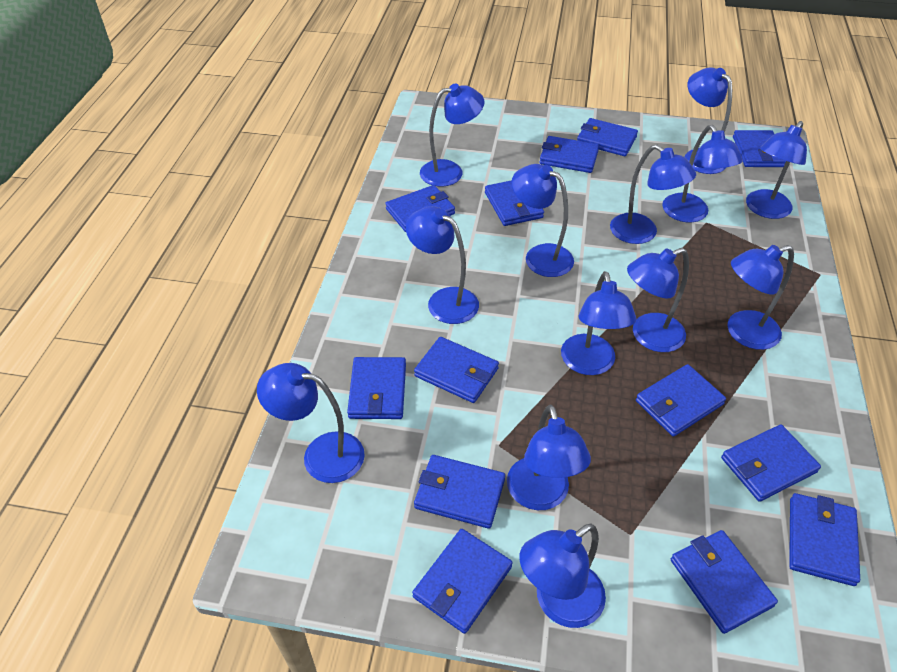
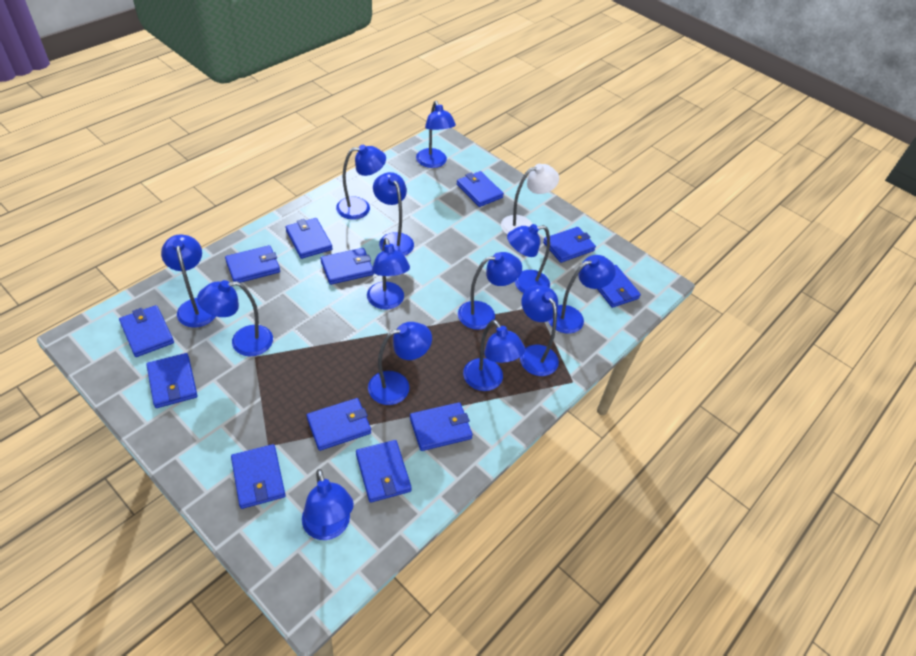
blue wallet: [347,357,406,419] [385,185,455,232] [412,529,513,634] [414,337,499,403] [414,455,505,529] [485,180,544,226] [540,136,599,173] [577,118,638,156] [636,364,726,437] [671,530,778,634] [721,424,821,502] [733,130,786,167] [789,493,860,586] = 13 -> [119,305,174,357] [146,353,198,408] [225,245,280,283] [231,444,286,509] [286,218,333,259] [306,398,371,451] [320,248,374,285] [356,440,412,503] [410,402,473,451] [456,171,504,207] [543,227,596,263] [597,265,641,308] = 12
white lamp: none = 0 -> [501,164,559,235] = 1

